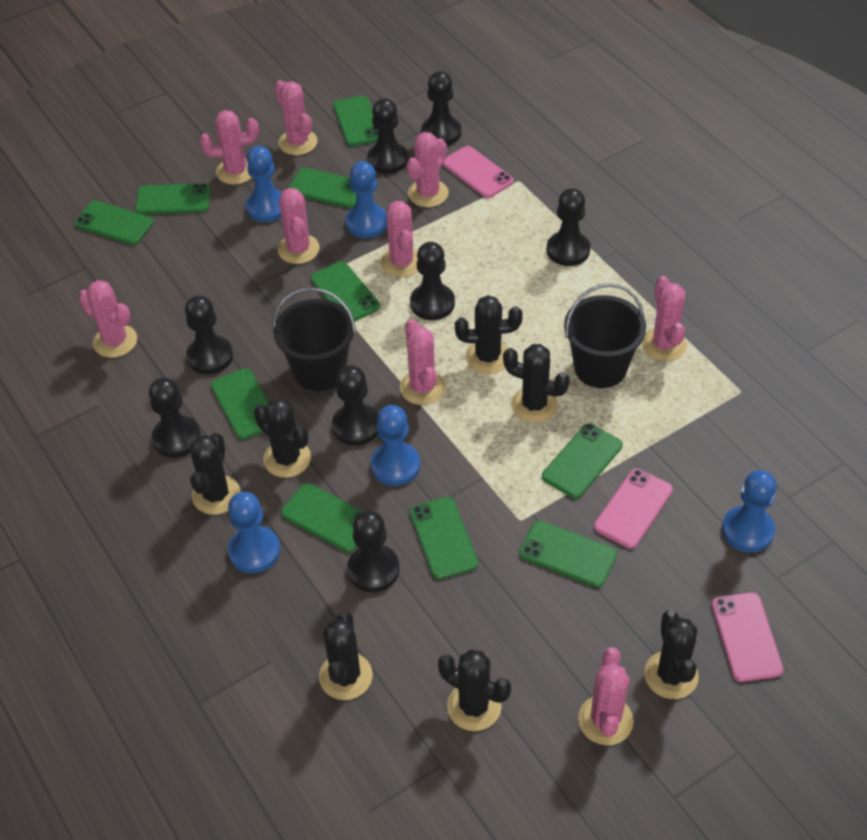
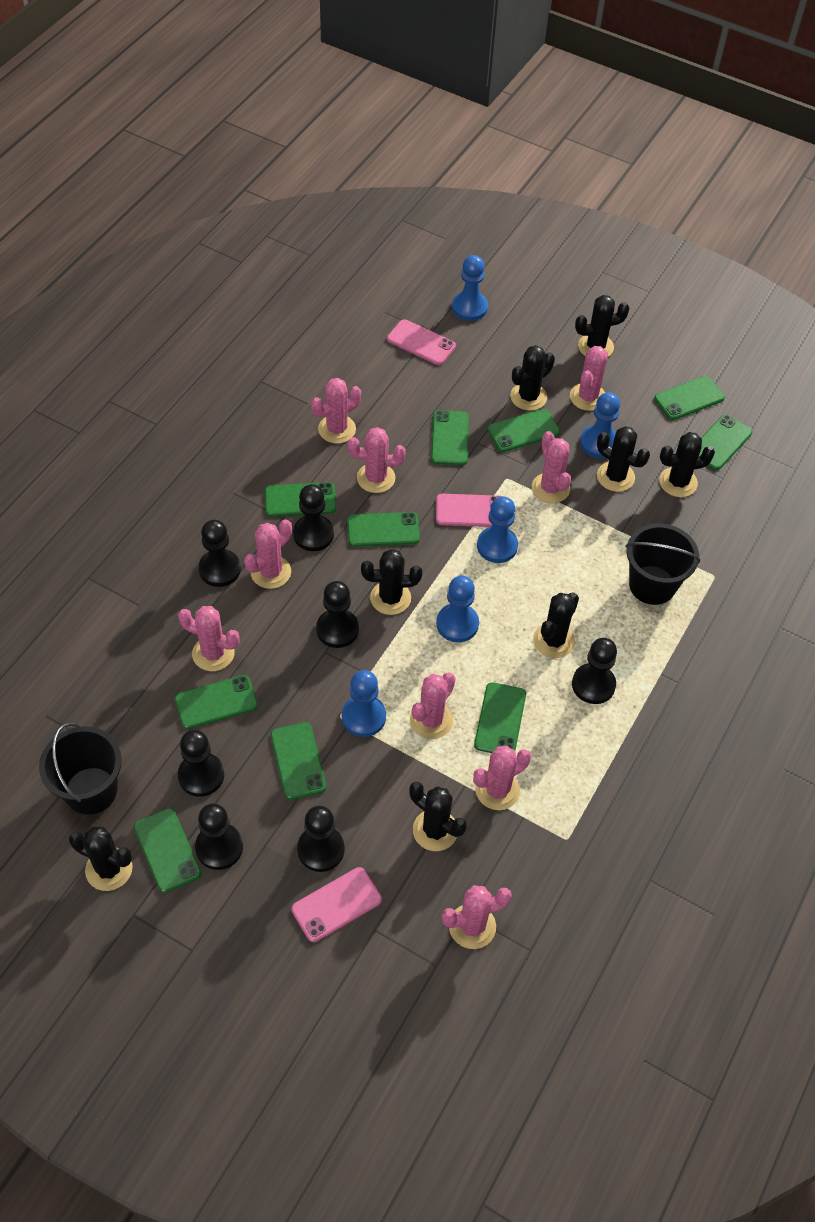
black cactus: [190,433,241,515] [254,398,311,478] [319,611,373,700] [438,649,511,731] [455,295,523,374] [503,344,570,423] [644,610,699,699] = 7 -> [69,826,133,891] [361,549,422,615] [409,782,467,851] [510,345,555,411] [533,593,579,658] [575,295,630,357] [597,426,650,492] [659,432,715,497] = 8
black pawn: [149,378,201,458] [185,295,233,374] [332,365,378,446] [347,510,400,592] [367,98,408,174] [410,242,455,320] [421,71,461,145] [547,188,590,266] = 8 -> [178,730,224,797] [195,803,243,870] [198,520,241,587] [293,484,334,551] [297,806,345,872] [316,581,359,648] [572,638,617,704] = 7

